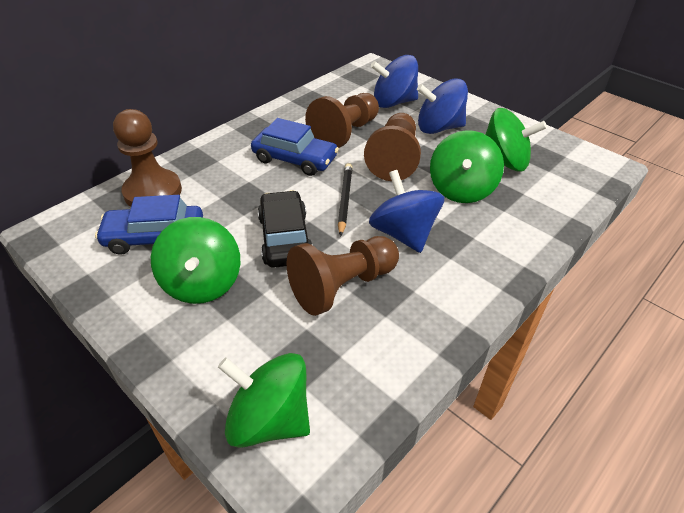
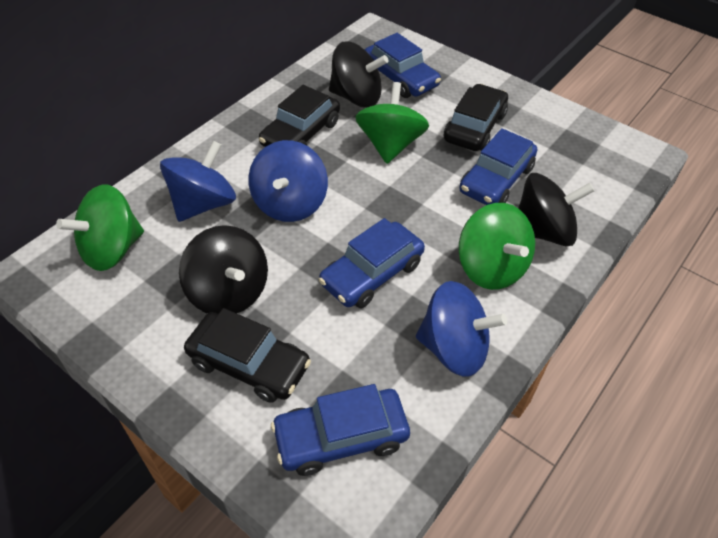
black car: [258,190,313,268] = 1 -> [184,308,311,403] [259,85,340,147] [444,84,508,151] = 3
black pencil: [338,163,353,237] = 1 -> none = 0
black spinning top: none = 0 -> [179,225,268,314] [329,41,388,108] [518,173,594,246] = 3
blue car: [95,195,203,255] [251,118,339,176] = 2 -> [271,384,410,476] [319,218,425,308] [365,33,441,98] [459,128,537,205] = 4
brown pawn: [113,109,182,207] [286,236,399,316] [305,93,379,148] [364,113,421,181] = 4 -> none = 0
green spinning top: [151,217,240,304] [218,353,310,448] [430,130,504,203] [485,108,547,172] = 4 -> [56,184,144,271] [355,82,429,164] [458,203,535,290] = 3

